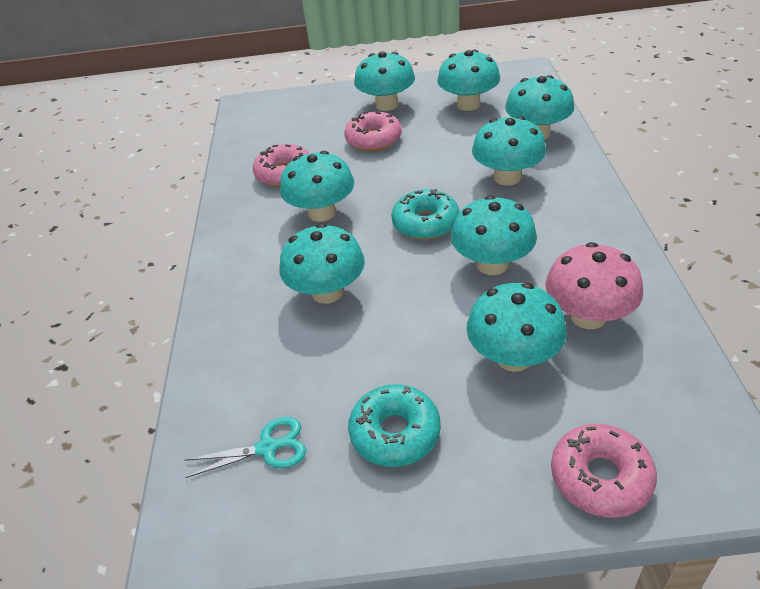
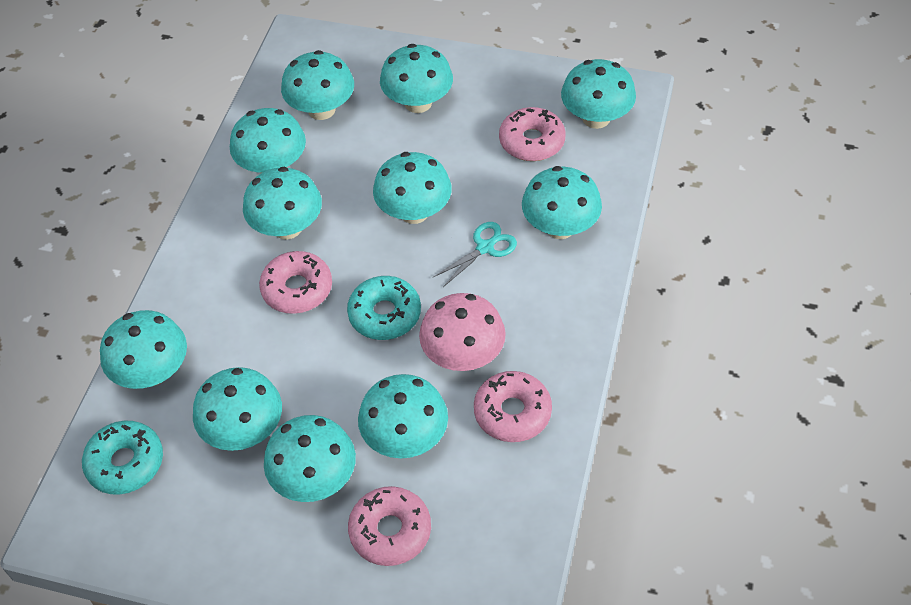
pink donut: [253,144,310,187] [344,112,402,151] [551,424,657,518] = 3 -> [259,251,332,314] [348,486,431,566] [474,371,552,442] [499,107,566,161] = 4
turquoise mushroom: [279,223,365,304] [280,151,354,222] [354,52,415,111] [437,50,500,111] [451,195,537,275] [467,283,567,372] [472,116,546,185] [505,75,575,139] = 8 -> [100,310,187,389] [193,367,282,451] [230,108,306,174] [243,167,322,240] [264,415,356,502] [281,50,354,120] [358,374,448,458] [373,152,452,224] [380,44,453,113] [522,166,602,239] [561,59,636,129] = 11

